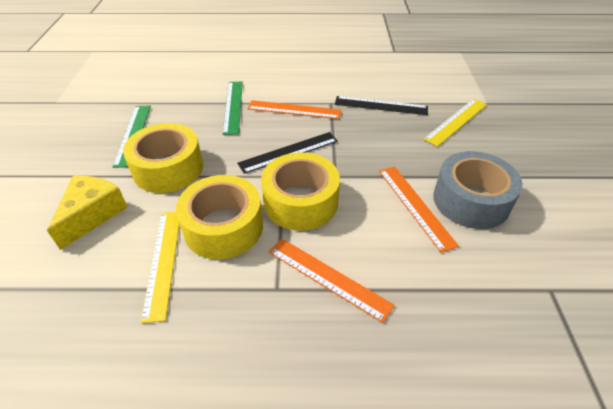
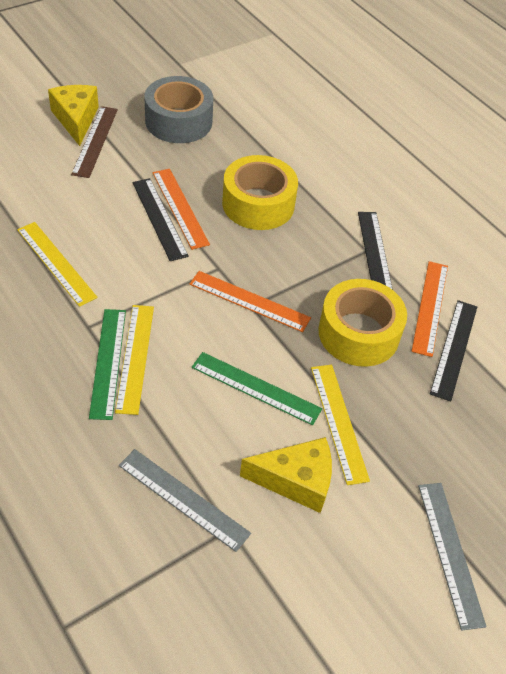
black ruler: [237,132,338,174] [335,96,428,115] = 2 -> [132,178,189,261] [358,212,393,290] [430,300,477,401] = 3
brown ruler: none = 0 -> [71,106,118,178] = 1
grey ruler: none = 0 -> [119,449,251,552] [418,483,487,631] = 2
yellow cheese: [47,175,128,250] = 1 -> [48,85,99,146] [240,437,332,513] = 2
yellow ruler: [141,212,180,323] [423,99,487,147] = 2 -> [17,222,98,307] [115,305,154,415] [311,365,370,485] = 3
yellow tape: [123,123,203,193] [176,175,263,259] [261,152,340,231] = 3 -> [222,155,298,230] [318,279,407,367] = 2

